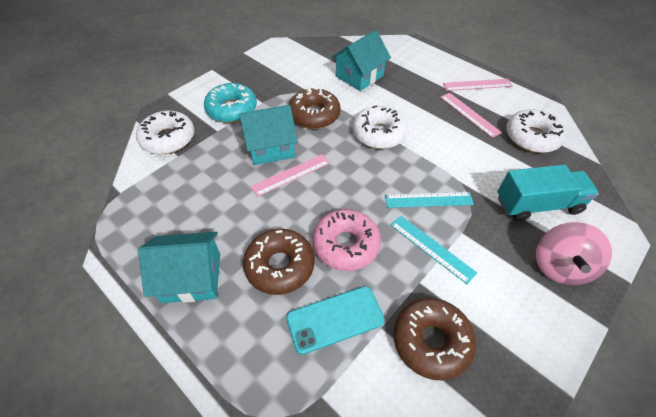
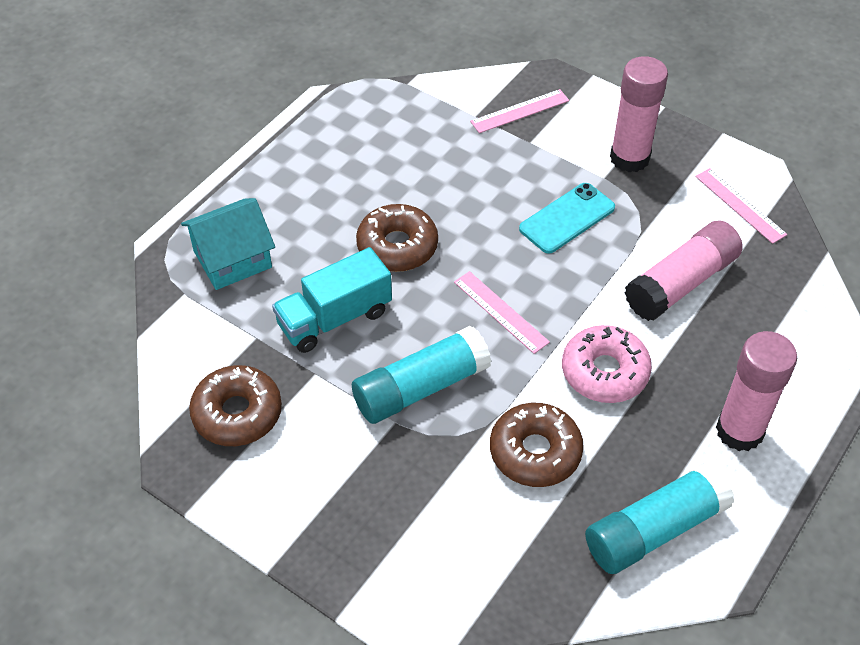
pink glue stick: none = 0 -> [610,56,668,172] [625,220,743,321] [716,331,797,451] = 3
pink spinning top: [536,222,612,285] = 1 -> none = 0
turquoise donut: [204,83,257,123] = 1 -> none = 0
turquoise glue stick: none = 0 -> [352,326,491,424] [585,462,734,574] = 2
turquoise house: [138,232,220,303] [239,105,298,165] [331,30,391,91] = 3 -> [181,198,275,290] = 1
turquoise ruler: [385,192,474,208] [390,216,477,284] = 2 -> none = 0
white donut: [136,111,194,154] [353,105,408,149] [506,109,566,153] = 3 -> none = 0

